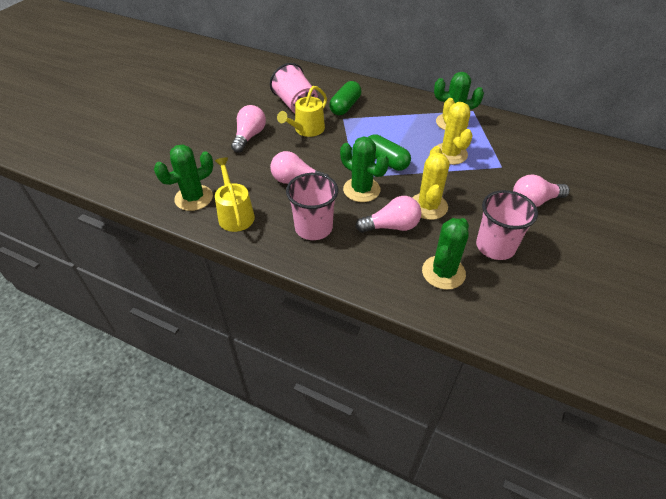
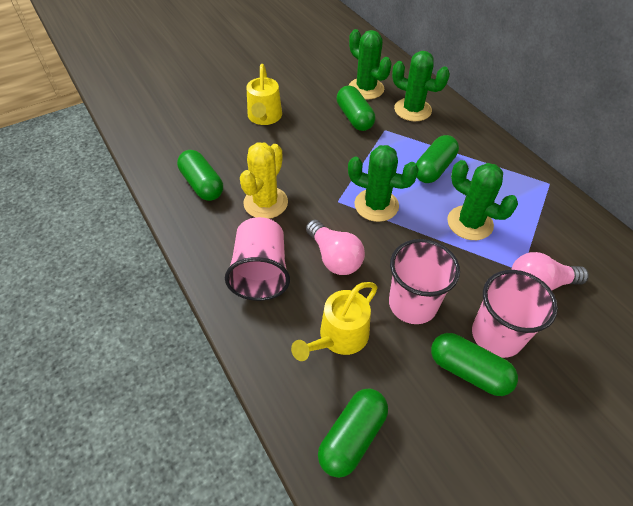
green capsule: [329,81,361,115] [368,134,411,171] = 2 -> [177,150,223,201] [318,388,388,478] [337,86,375,131] [416,135,459,183] [431,333,518,396] = 5
pink light bulb: [231,105,266,153] [270,151,329,184] [355,196,422,233] [513,175,570,207] = 4 -> [306,220,365,275] [511,252,589,290] = 2
yellow cactus: [412,146,450,220] [437,98,472,165] = 2 -> [240,142,288,219] = 1

